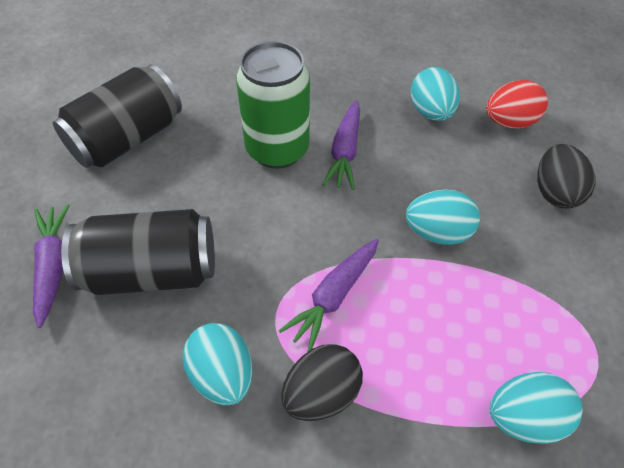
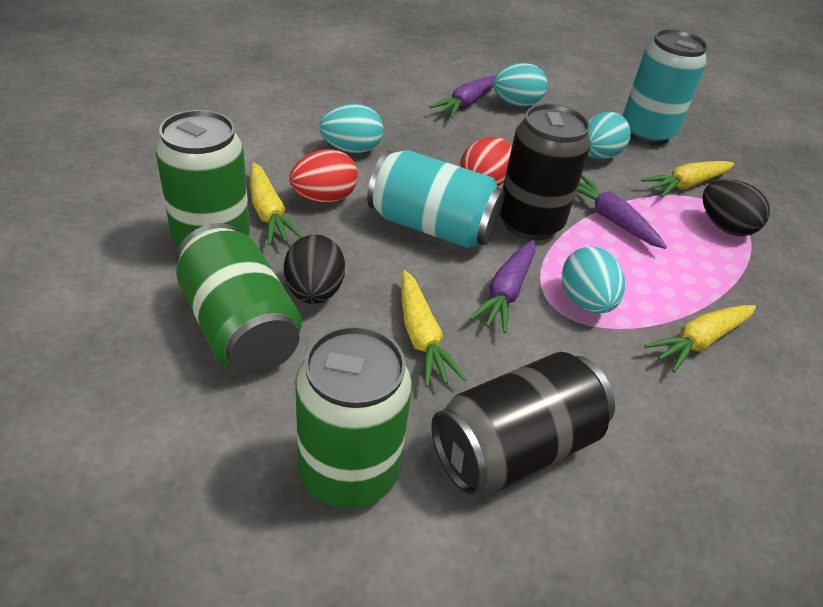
green can: [236,41,310,169] = 1 -> [156,110,250,247] [176,223,302,375] [295,325,412,509] = 3
red egg: [486,80,548,128] = 1 -> [289,149,358,203] [460,137,512,186] = 2
turquoise can: none = 0 -> [367,150,505,249] [623,29,708,145] = 2
yellow carrot: none = 0 -> [250,162,303,245] [401,270,466,387] [641,161,734,197] [644,305,756,373] = 4

